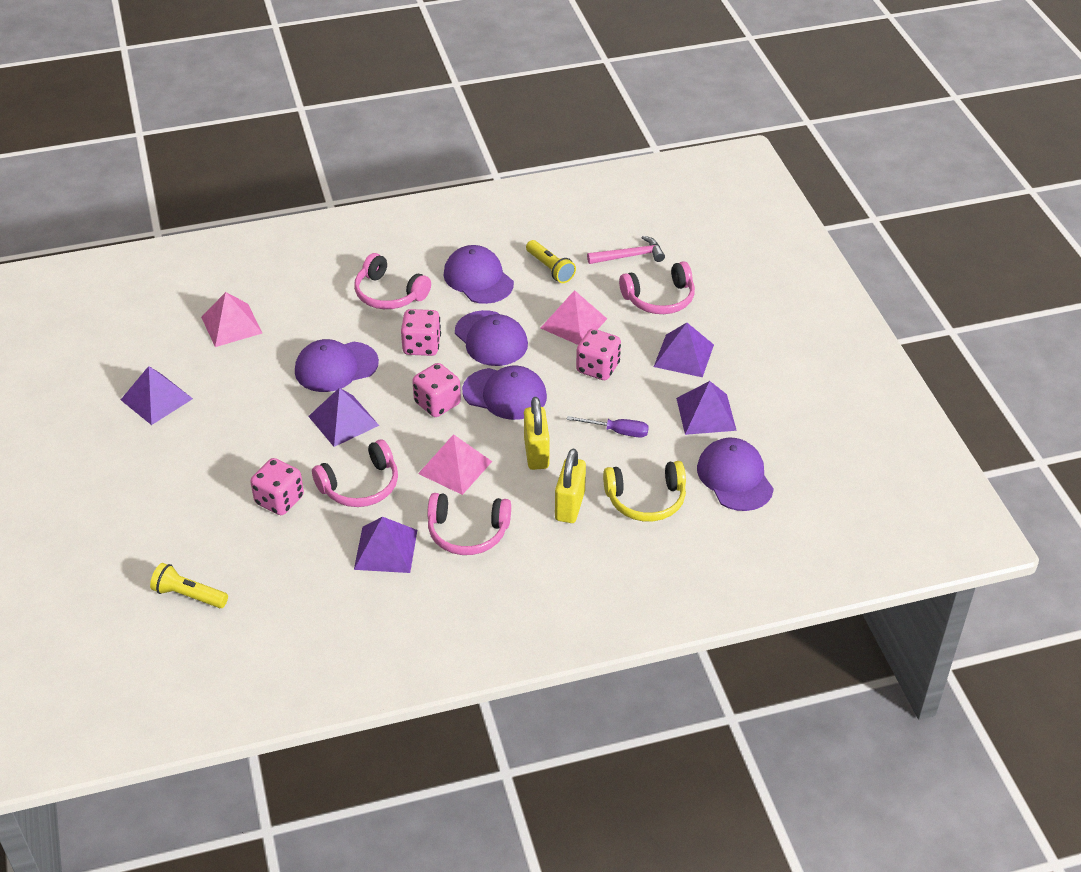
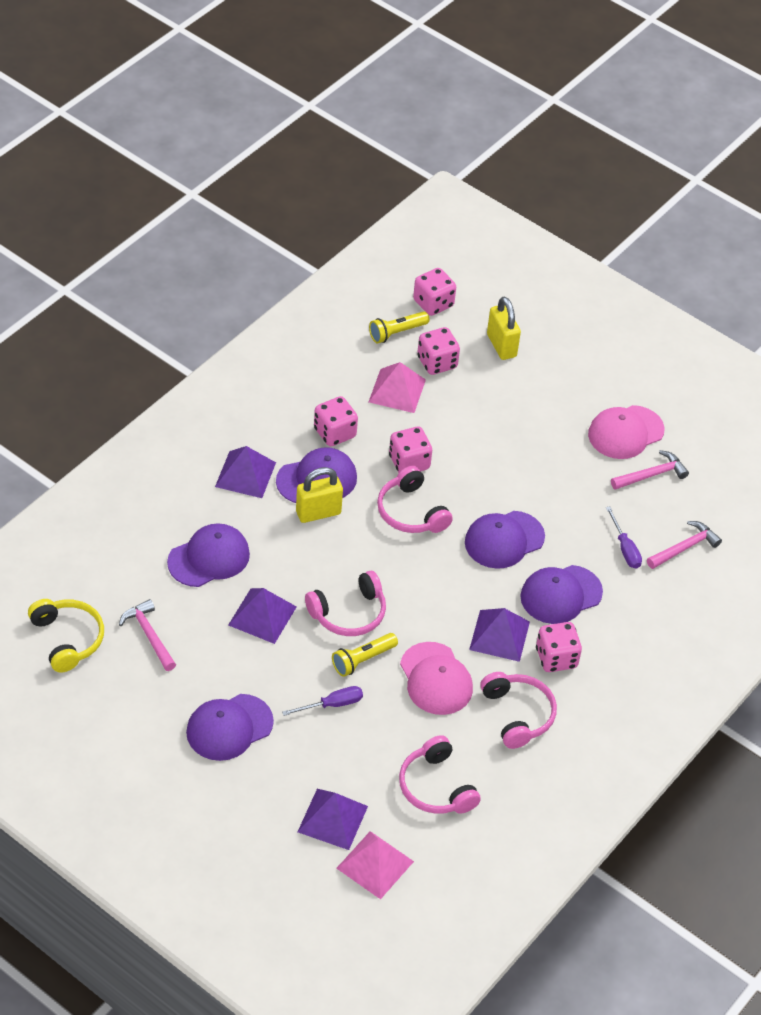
pink cap: none = 0 -> [400,642,473,715] [588,405,665,459] = 2
pink dice: [250,458,304,515] [401,309,441,356] [412,363,461,417] [576,329,621,380] = 4 -> [314,396,358,446] [389,427,432,473] [413,268,456,316] [417,327,460,375] [536,622,582,672] = 5
pink hammer: [587,236,665,264] = 1 -> [119,599,176,671] [611,450,689,490] [647,521,722,569] = 3
pink pyramid: [201,292,262,347] [418,434,492,495] [541,290,607,345] = 3 -> [336,831,414,899] [369,362,426,413] = 2
purple pyramid: [121,366,193,425] [308,387,379,447] [354,517,417,573] [654,323,714,377] [676,381,737,435] = 5 -> [215,446,276,498] [228,588,296,644] [298,789,368,850] [469,608,530,662] = 4
purple screwdriver: [566,416,649,438] = 1 -> [282,686,363,716] [606,506,642,569] = 2

